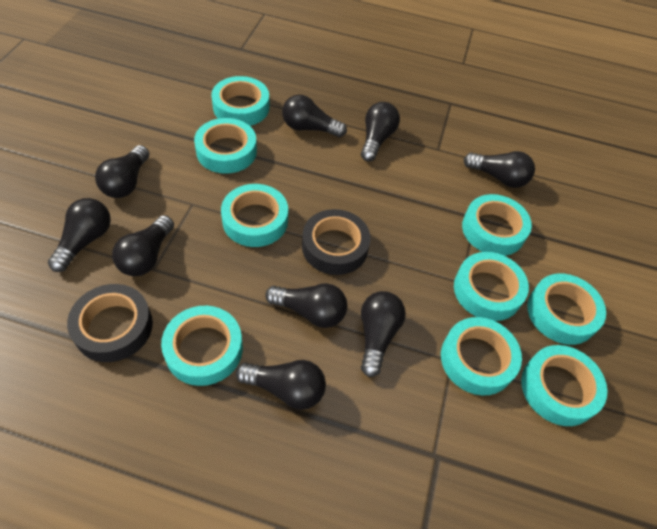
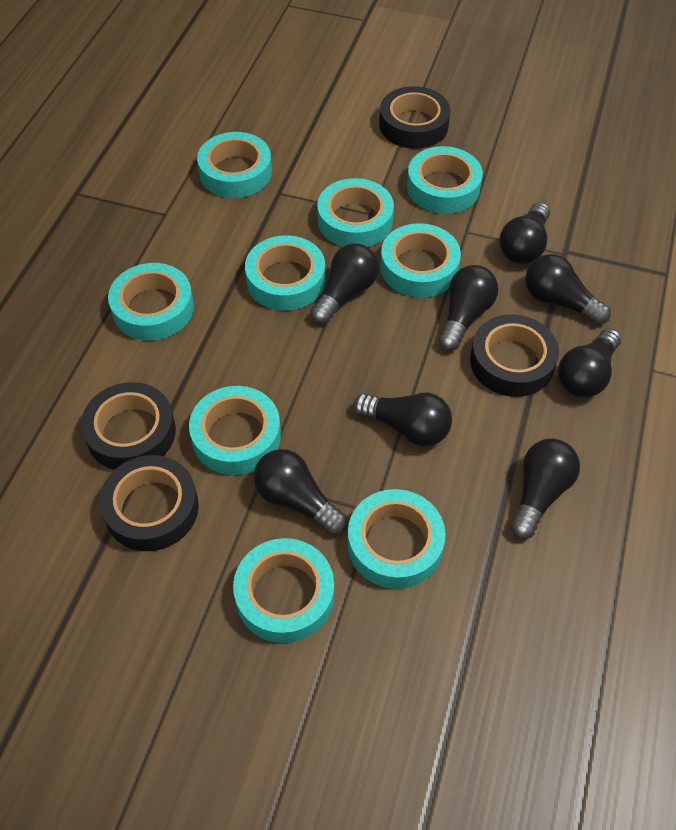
black light bulb: [48,198,111,272] [95,145,150,198] [112,215,174,276] [236,360,326,410] [265,283,347,328] [282,95,347,137] [361,102,400,161] [361,291,406,377] [464,151,535,188] = 9 -> [254,449,347,535] [311,243,379,324] [353,393,452,446] [439,265,498,351] [500,202,550,264] [511,438,580,539] [525,254,611,325] [558,328,621,397] = 8
black tape: [67,284,153,362] [302,209,371,275] = 2 -> [81,382,176,470] [99,455,199,551] [379,86,451,149] [470,314,559,397] = 4

